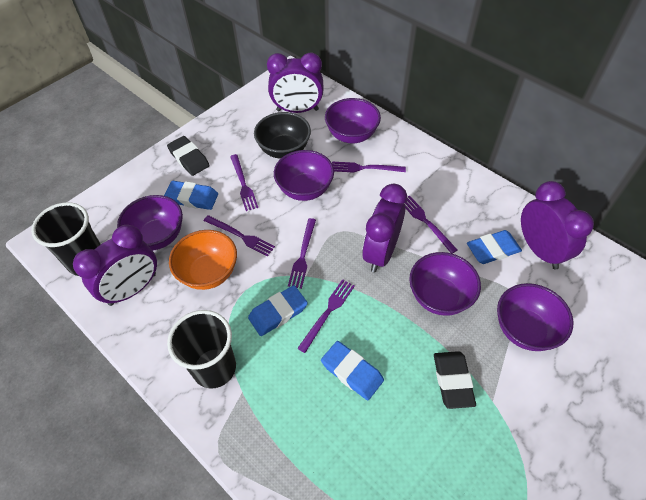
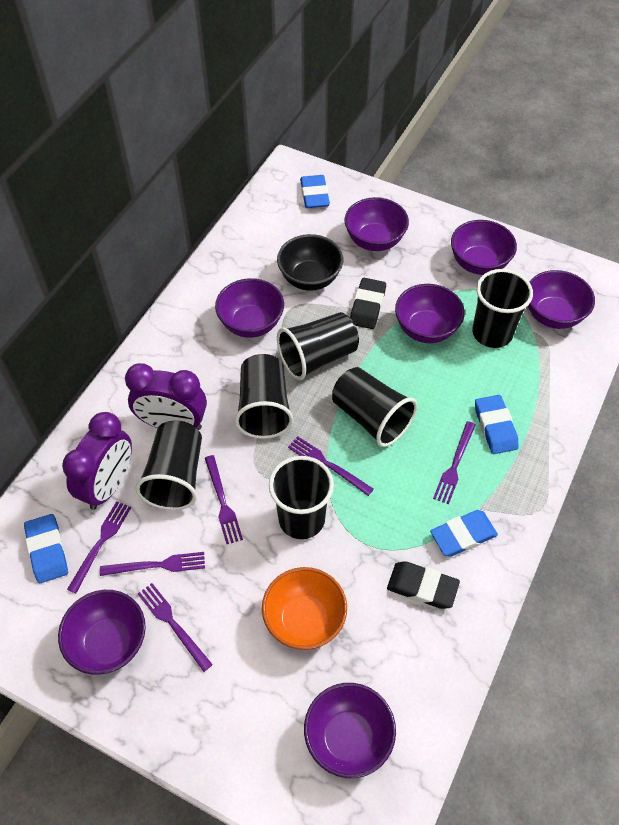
black cup: [31,202,101,276] [167,310,236,389] = 2 -> [135,420,202,510] [235,354,293,439] [269,456,334,539] [277,312,359,380] [332,367,417,447] [472,269,533,348] = 6
purple bowl: [117,195,183,250] [274,150,334,201] [325,98,381,143] [409,252,481,316] [497,283,574,351] = 5 -> [58,590,146,675] [215,278,284,338] [304,683,396,778] [344,197,409,251] [395,284,465,343] [451,220,517,275] [528,270,595,329] = 7
purple clock: [73,225,157,306] [267,53,323,113] [362,184,407,273] [521,181,594,270] = 4 -> [62,412,132,510] [125,363,207,430] = 2

